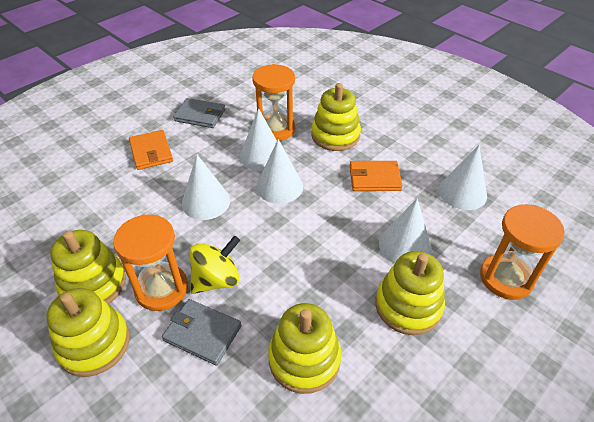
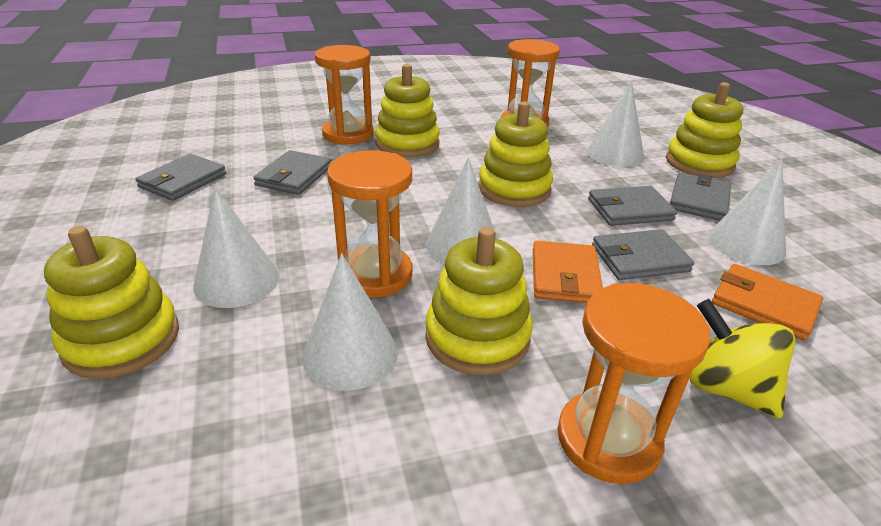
grey wallet: [162,299,242,366] [173,98,225,128] = 2 -> [136,154,226,201] [253,150,332,195] [588,186,677,226] [592,229,694,280] [670,172,731,221] = 5
orange hourglass: [113,214,188,311] [252,64,295,141] [480,204,565,300] = 3 -> [315,45,374,145] [327,150,412,297] [501,39,560,127] [557,283,710,484] = 4

